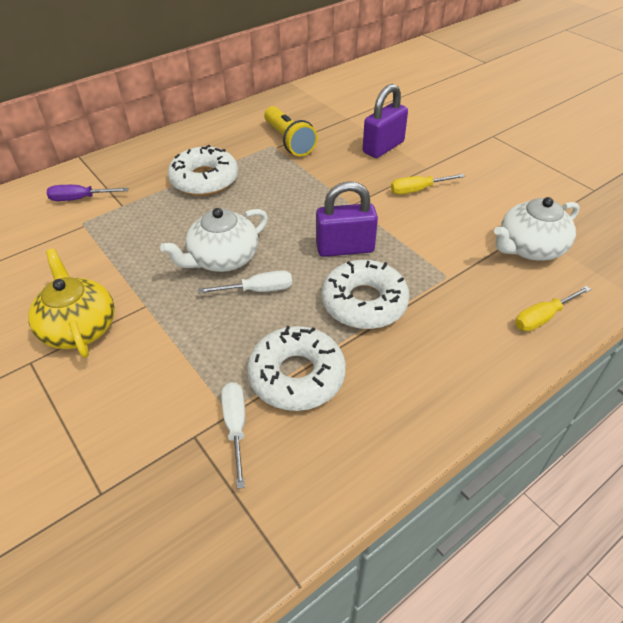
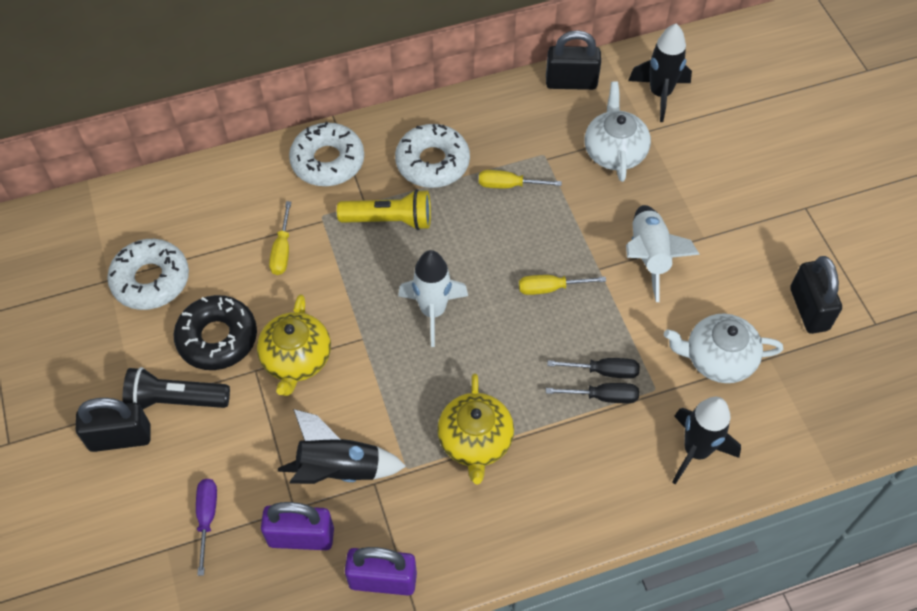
black donut: none = 0 -> [174,295,257,370] = 1
black flashlight: none = 0 -> [123,367,230,409] = 1
black padlock: none = 0 -> [76,398,151,452] [546,30,601,90] [790,256,842,334] = 3
black rocket: none = 0 -> [278,409,406,484] [628,23,692,122] [672,397,741,485] = 3
black screwdriver: none = 0 -> [546,383,639,403] [547,358,640,379] = 2
white rocket: none = 0 -> [398,250,468,347] [626,205,700,302] = 2
white screwdriver: [198,270,292,293] [221,382,245,489] = 2 -> none = 0
yellow screwdriver: [391,174,465,195] [515,286,591,331] = 2 -> [269,201,291,275] [479,170,562,188] [519,275,606,295] = 3
yellow teapot: [28,249,115,358] = 1 -> [257,294,331,396] [437,374,514,484] = 2

